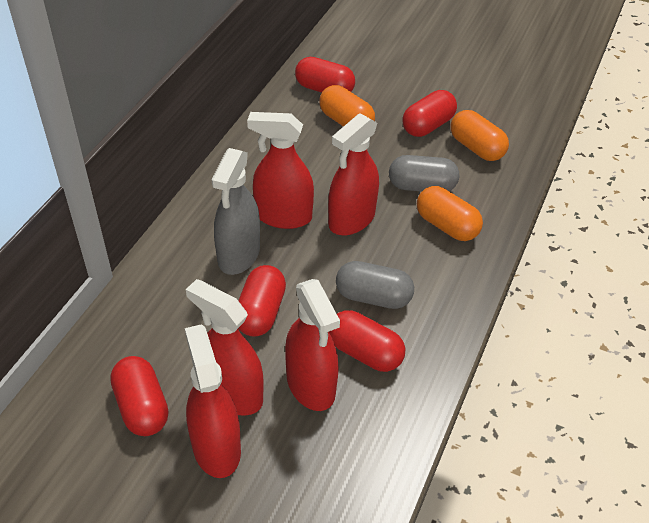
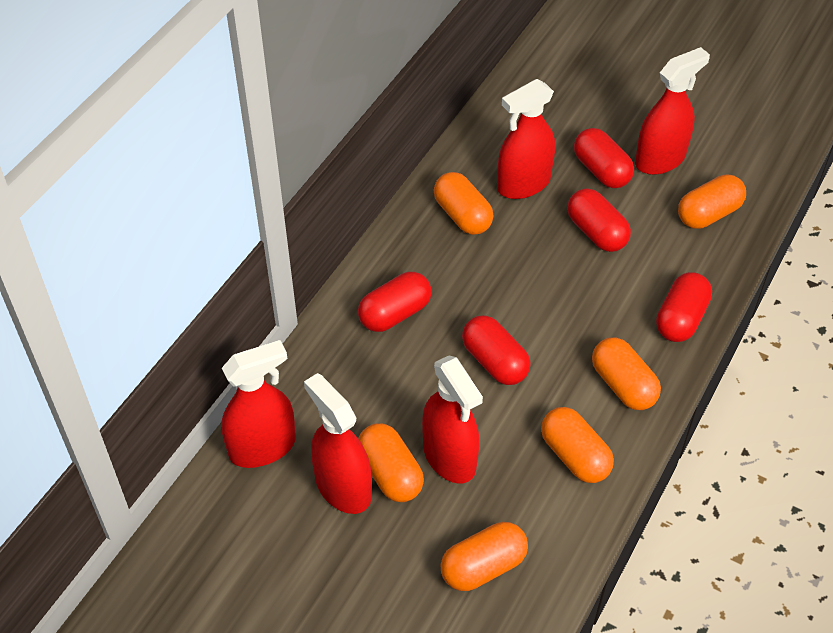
grey capsule: [336,261,414,309] [389,155,459,192] = 2 -> none = 0
grey spray bottle: [212,148,260,275] = 1 -> none = 0
orange capsule: [319,85,375,127] [417,186,483,241] [451,110,509,161] = 3 -> [358,423,424,502] [434,172,494,235] [441,522,528,591] [541,407,614,483] [592,337,661,410] [678,175,746,229] = 6

